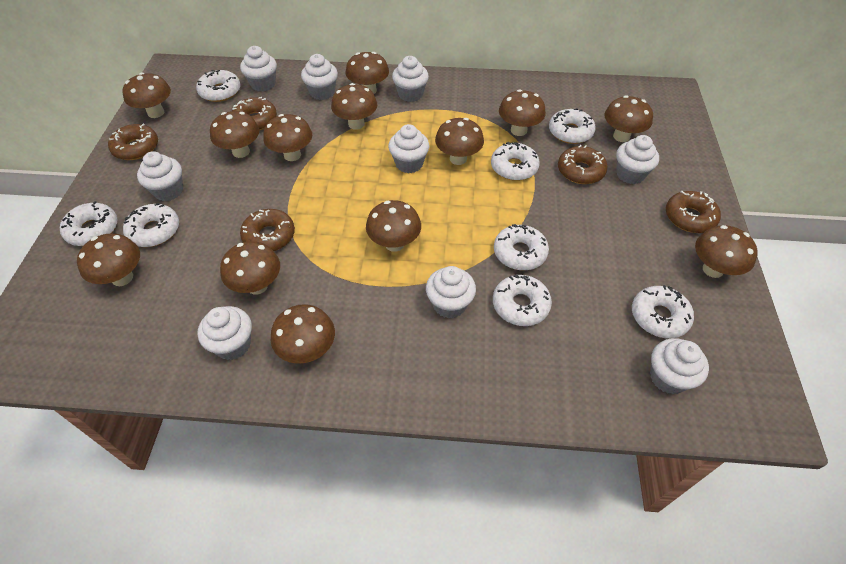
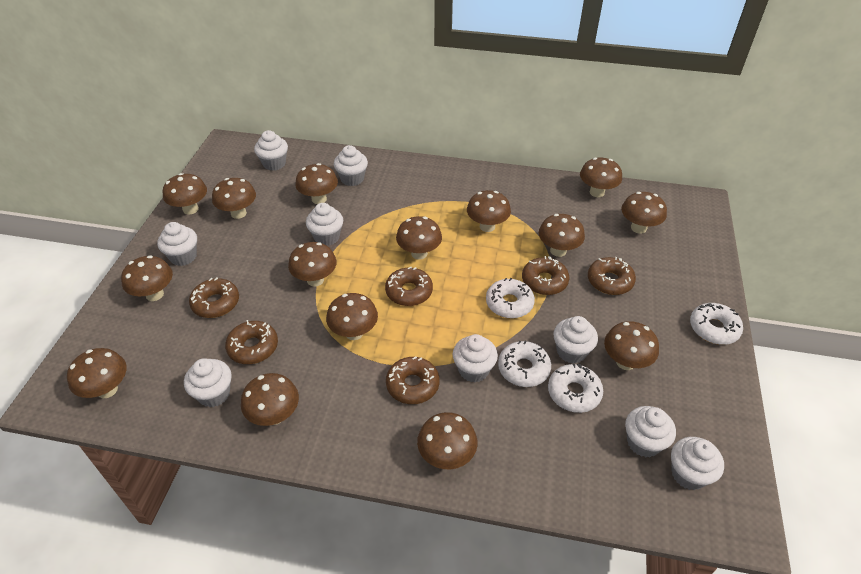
brown donut: [108,123,158,160] [232,97,277,131] [240,209,295,251] [558,145,608,184] [666,191,721,233] = 5 -> [189,277,239,318] [225,320,278,364] [385,267,433,306] [386,356,440,404] [522,256,569,295] [588,257,636,295] = 6
brown mushroom: [77,234,140,286] [122,73,171,118] [210,111,259,158] [220,241,280,295] [263,114,312,161] [271,304,335,364] [331,83,377,130] [345,52,389,94] [366,200,421,252] [435,118,484,165] [499,89,546,136] [604,95,653,142] [695,225,758,278] = 13 -> [67,348,127,398] [121,255,173,301] [162,173,207,214] [212,178,256,219] [241,373,299,426] [288,242,336,287] [295,163,338,204] [326,293,378,340] [396,216,442,260] [417,412,478,469] [467,190,511,232] [539,214,585,257] [580,157,622,197] [604,321,659,370] [622,192,667,234] = 15
white donut: [60,201,117,246] [123,203,179,247] [196,70,241,102] [491,142,540,181] [493,274,552,326] [494,224,549,270] [549,108,596,144] [632,285,694,338] = 8 -> [486,278,535,318] [498,341,551,387] [548,363,603,413] [690,303,743,345] = 4

